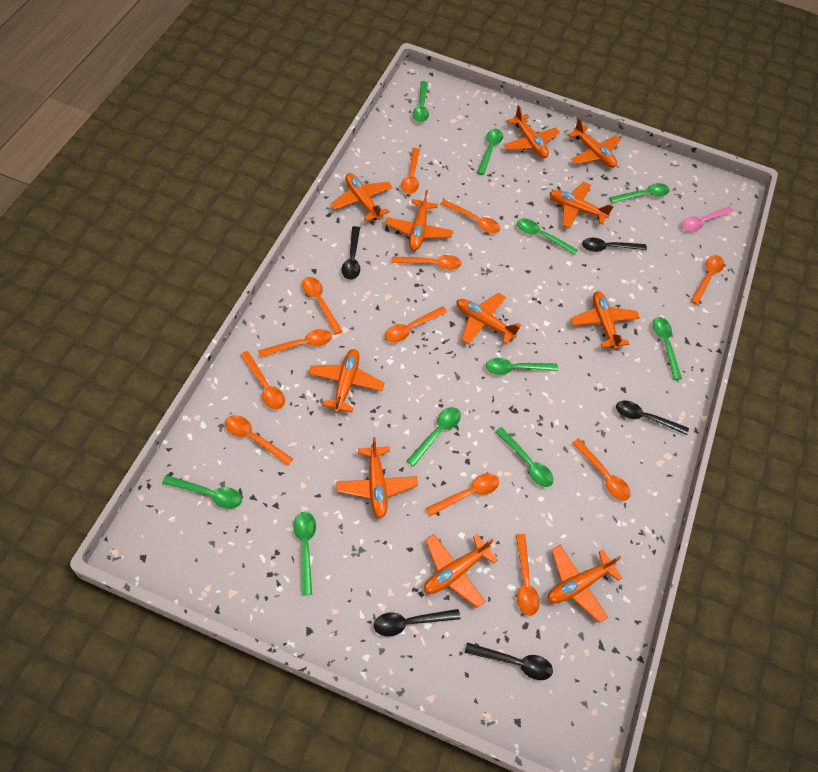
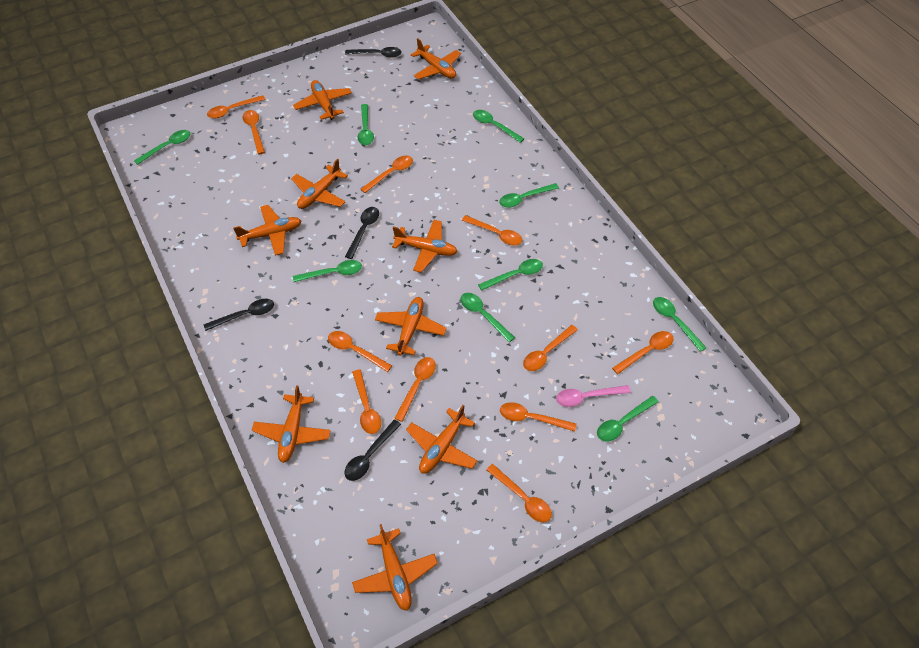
black spoon: [342,226,360,280] [374,609,460,636] [465,643,553,680] [582,238,647,252] [616,401,689,435] = 5 -> [204,299,274,331] [344,419,401,481] [345,47,402,58] [345,207,379,259] = 4
green spoon: [162,475,242,509] [293,512,316,595] [407,407,461,466] [413,81,429,122] [477,129,503,175] [486,358,558,375] [495,427,554,487] [517,219,578,255] [609,183,670,203] [653,317,682,380] = 10 -> [134,130,190,165] [293,260,362,282] [357,104,374,145] [460,293,515,342] [473,110,524,143] [478,259,543,291] [499,183,559,208] [597,396,659,441] [653,297,707,352] = 9
orange plane: [308,349,384,413] [330,173,393,221] [336,437,418,518] [385,190,453,251] [424,534,498,608] [457,293,521,345] [504,105,560,158] [548,545,622,623] [549,182,614,228] [568,118,621,168] [570,291,640,350] = 11 -> [233,205,301,256] [252,385,331,463] [291,159,348,209] [293,80,352,120] [352,524,438,611] [375,297,447,356] [392,220,458,272] [406,405,477,474] [411,38,461,80] = 9
orange spoon: [225,415,293,466] [240,351,285,410] [258,329,332,358] [302,277,342,335] [385,306,447,342] [392,255,461,270] [401,148,420,194] [426,473,499,516] [441,199,500,233] [516,534,540,616] [572,438,631,501] [691,255,724,305] = 12 -> [207,95,265,119] [243,110,265,155] [328,331,392,372] [352,369,381,434] [361,156,413,193] [394,357,436,422] [462,215,522,245] [486,464,552,522] [500,402,576,432] [523,325,578,371] [612,331,674,374] = 11

